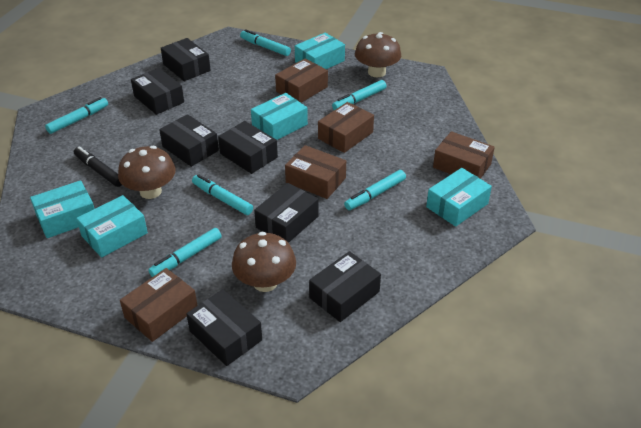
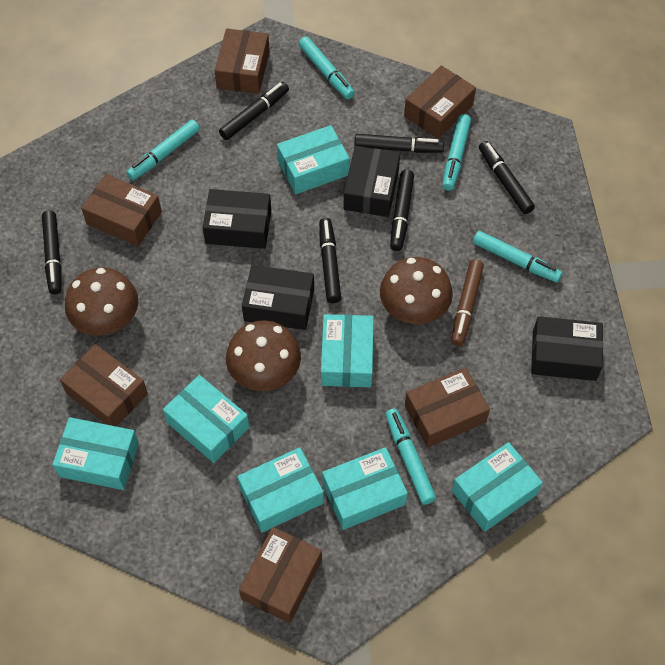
black box: [131,68,184,115] [159,114,219,167] [161,38,211,81] [186,289,262,366] [218,121,278,174] [254,183,318,243] [309,251,381,322] = 7 -> [202,189,271,249] [242,265,314,330] [344,146,400,217] [531,316,603,381] = 4
black marker: [74,146,122,187] = 1 -> [42,210,62,295] [219,82,289,140] [319,218,341,303] [354,134,444,153] [390,170,414,251] [479,141,535,214] = 6
brown box: [120,268,197,342] [275,59,328,103] [285,145,346,199] [318,102,374,153] [433,131,495,179] = 5 -> [60,344,148,427] [81,174,162,246] [215,28,270,94] [239,527,322,623] [404,65,476,139] [405,367,490,448] = 6
brown marker: none = 0 -> [451,259,484,346] = 1
turquoise box: [30,180,95,238] [76,195,148,258] [251,93,308,140] [295,33,345,69] [426,168,492,227] = 5 -> [52,417,139,490] [163,375,249,463] [237,447,324,533] [277,125,350,194] [321,314,374,387] [322,447,408,530] [452,442,543,532] = 7
turquoise marker: [45,97,108,134] [148,228,222,277] [192,174,253,215] [240,29,291,56] [332,80,386,110] [344,170,406,210] = 6 -> [126,120,200,180] [299,37,355,99] [385,408,436,505] [442,114,471,191] [473,231,562,282] = 5

